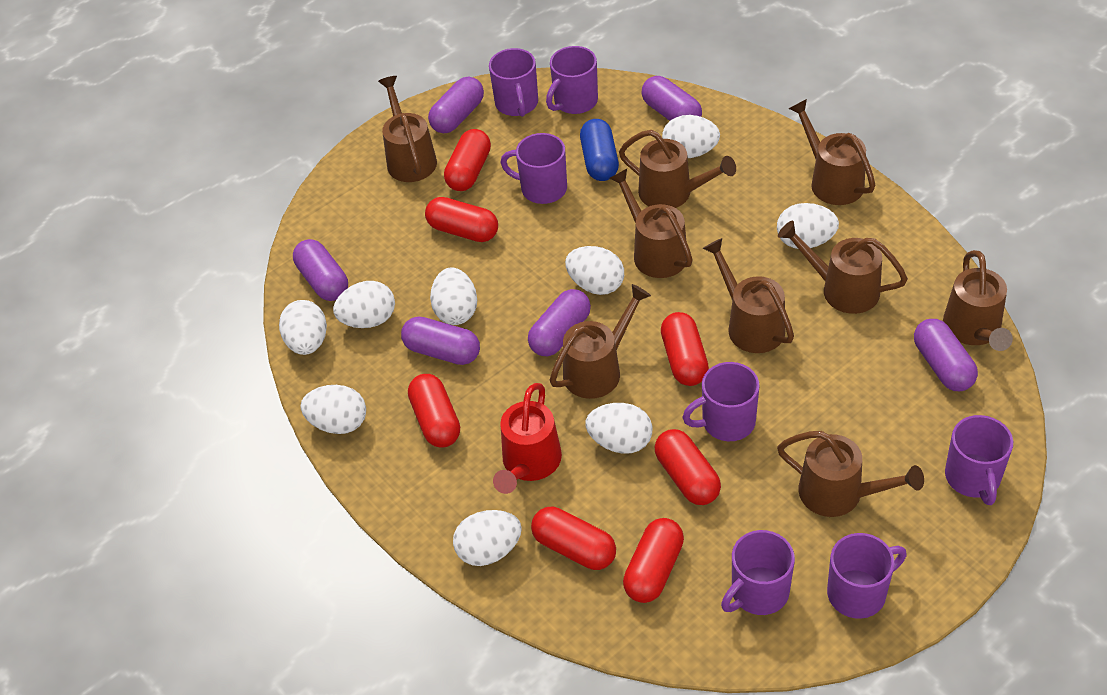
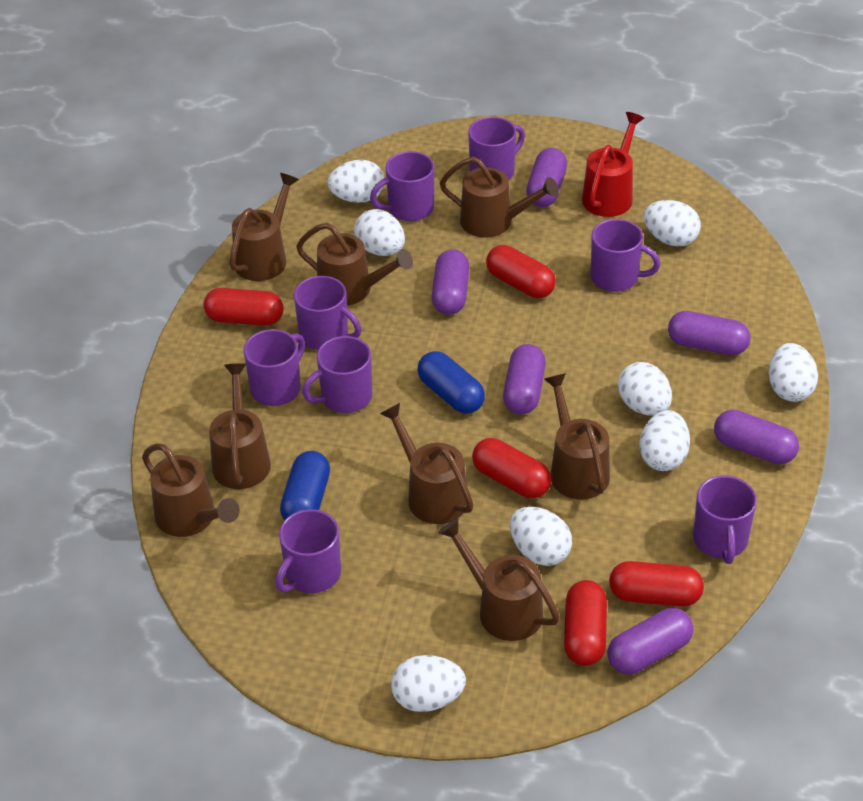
blue capsule: [580,119,619,181] = 1 -> [280,451,330,520] [417,351,485,414] = 2
brown watering can: [378,76,437,182] [550,284,651,399] [609,169,693,278] [619,130,736,208] [703,238,794,353] [777,431,924,517] [778,221,908,314] [788,99,875,205] [943,250,1013,351] = 9 -> [142,443,240,537] [209,363,271,489] [229,173,299,281] [296,223,413,306] [380,403,474,524] [438,518,560,641] [440,157,559,238] [544,373,610,499] = 8
purple mug: [489,48,538,117] [501,133,567,204] [546,46,598,114] [682,362,760,441] [721,530,795,615] [827,533,907,619] [945,415,1013,505] = 7 -> [243,329,305,406] [275,509,341,593] [294,276,362,350] [302,336,372,413] [370,151,434,221] [468,117,525,180] [590,219,661,292] [693,475,757,564] = 8
red capsule: [408,374,460,448] [425,197,498,242] [444,129,491,191] [531,507,616,570] [623,518,684,603] [655,429,721,505] [661,312,709,386] = 7 -> [203,288,283,326] [472,438,551,498] [486,245,556,298] [564,580,607,666] [609,561,704,606] = 5
white egg: [279,300,327,355] [301,385,366,434] [333,281,395,328] [430,267,477,325] [453,510,522,566] [565,246,624,295] [586,403,653,454] [662,115,720,158] [777,203,839,249] = 9 -> [328,160,384,203] [354,209,405,256] [391,655,466,712] [510,507,572,566] [618,362,672,416] [639,410,690,471] [644,200,701,246] [769,343,818,402] = 8

